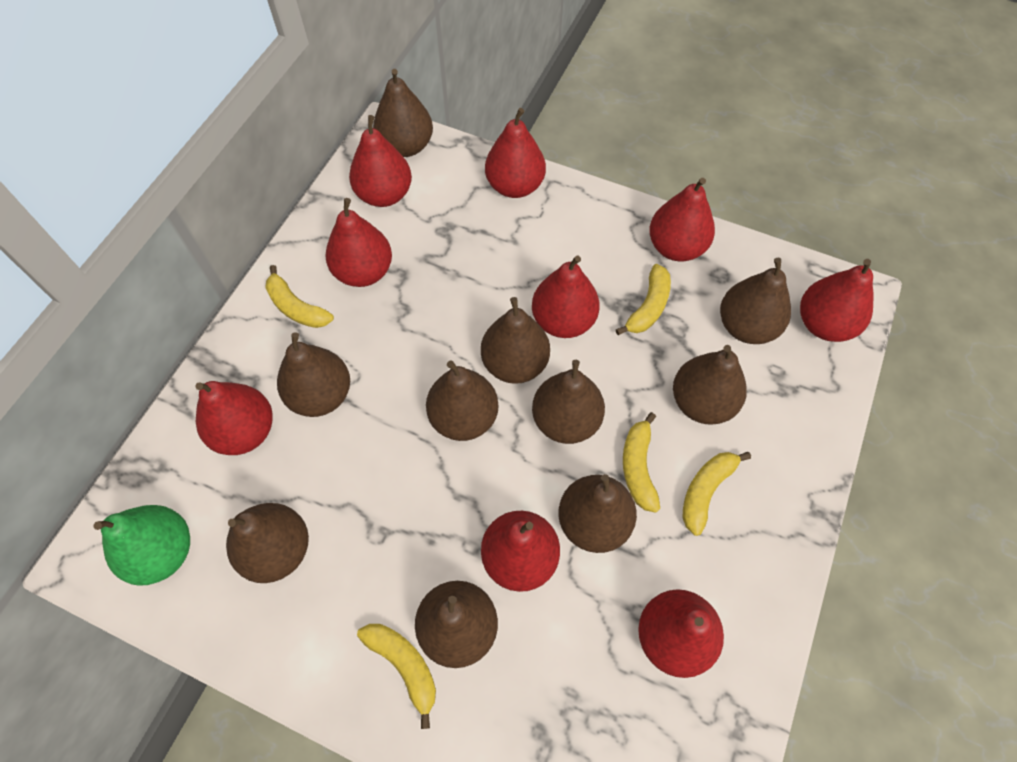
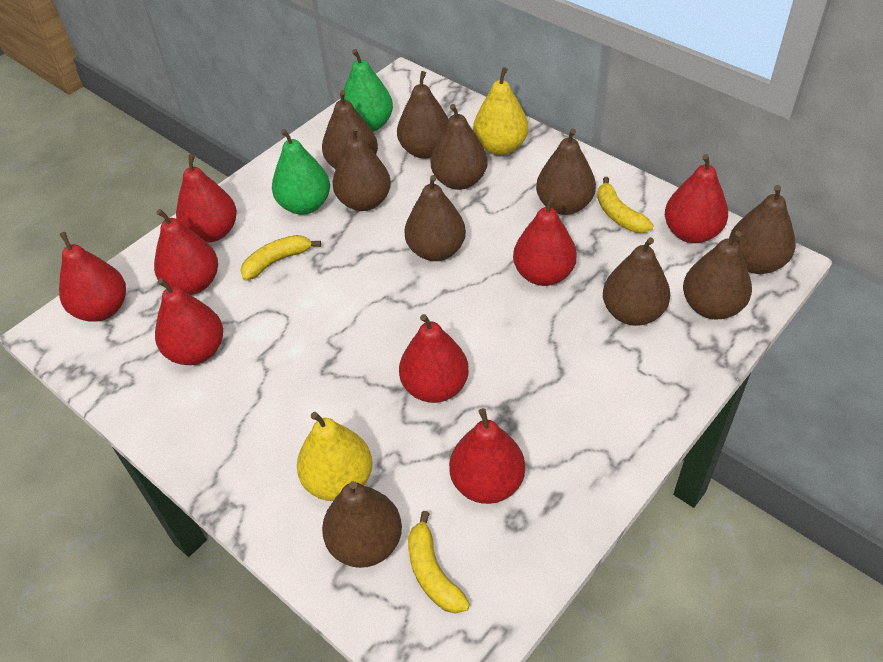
green pear: [94,505,190,586] = 1 -> [272,129,330,215] [340,49,393,132] = 2
red pear: [196,381,273,455] [325,198,392,287] [349,115,412,207] [481,511,560,592] [485,108,546,198] [532,255,600,338] [638,589,724,678] [649,178,715,261] [800,259,874,342] = 9 -> [59,232,126,322] [154,209,218,295] [155,278,223,365] [176,154,237,242] [399,314,469,403] [449,408,525,504] [513,194,577,286] [665,154,728,243] = 8
yellow banana: [265,265,334,328] [357,624,436,729] [616,264,671,335] [623,412,660,513] [683,452,751,536] = 5 -> [241,235,321,281] [408,511,470,614] [597,177,654,233] = 3
yellow pear: none = 0 -> [297,412,373,501] [473,67,528,155] = 2

